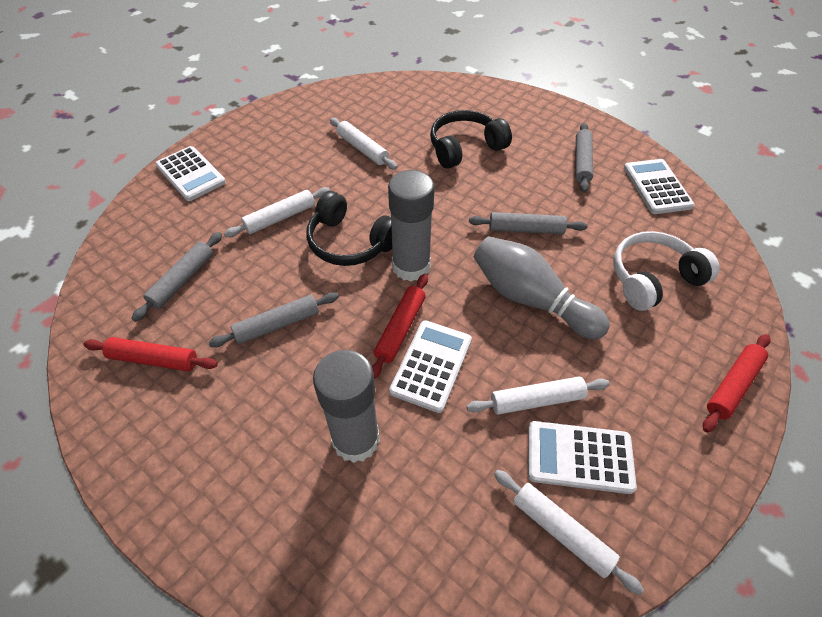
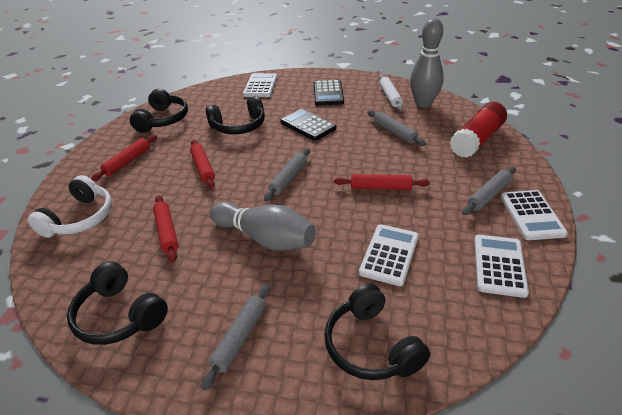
black calculator: none = 0 -> [280,109,336,141] [314,80,344,106] = 2
black headphones: [307,191,392,266] [430,110,512,169] = 2 -> [67,261,168,345] [130,89,188,133] [206,96,265,134] [324,284,430,380] = 4
grey bowling pin: [474,236,610,340] = 1 -> [210,202,316,251] [410,18,444,108] = 2
grey glue stick: [313,350,380,463] [388,170,435,281] = 2 -> none = 0
red glue stick: none = 0 -> [450,102,507,158] = 1
red rolling pin: [83,337,218,371] [372,274,428,379] [703,334,771,433] = 3 -> [91,135,157,181] [153,195,178,263] [190,140,215,189] [334,174,430,190] = 4
white rolling pin: [224,187,330,237] [330,118,397,170] [467,377,610,415] [494,470,644,595] = 4 -> [379,75,403,110] = 1

